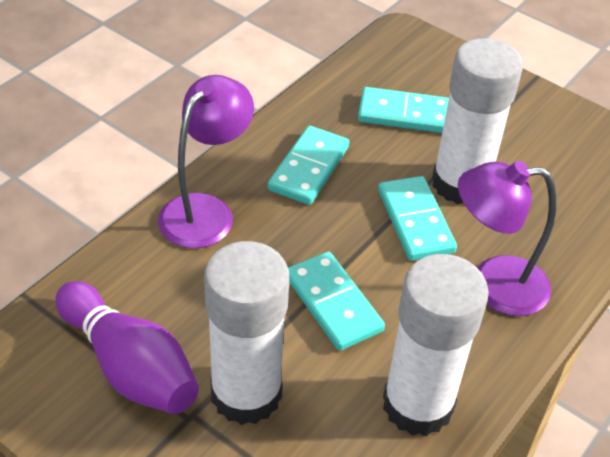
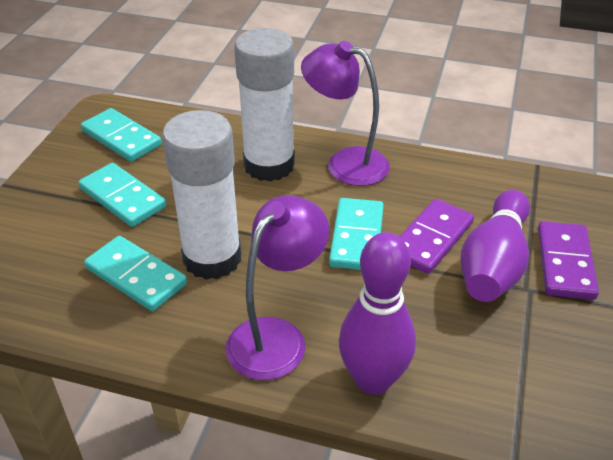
purple bowling pin: [55,281,199,414] = 1 -> [339,232,416,395] [461,190,530,302] = 2
purple domino: none = 0 -> [399,199,474,274] [538,221,599,300] = 2
white glue stick: [204,241,289,425] [383,254,489,436] [432,38,523,204] = 3 -> [162,110,241,280] [234,28,295,182] = 2

